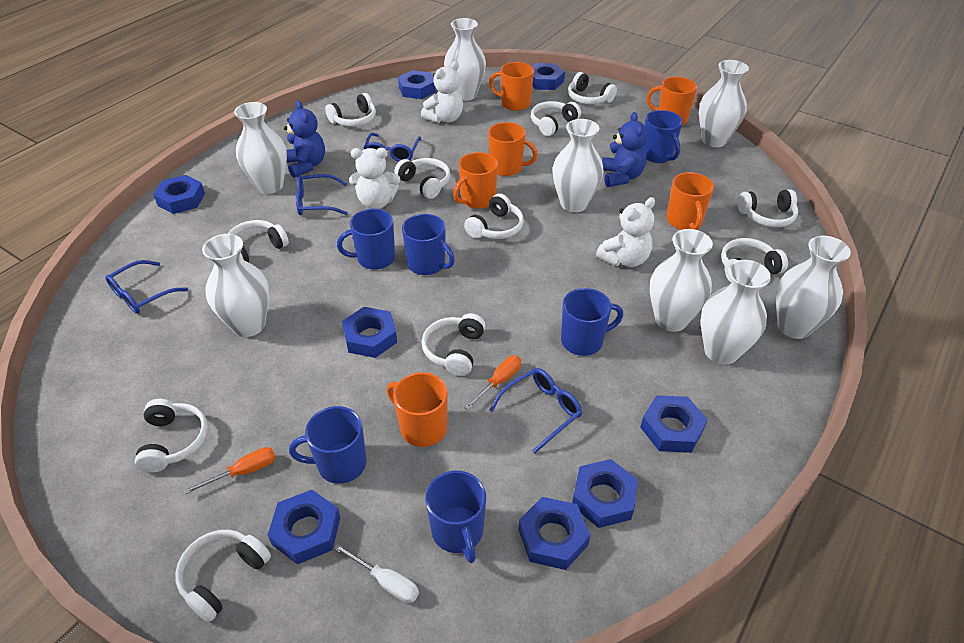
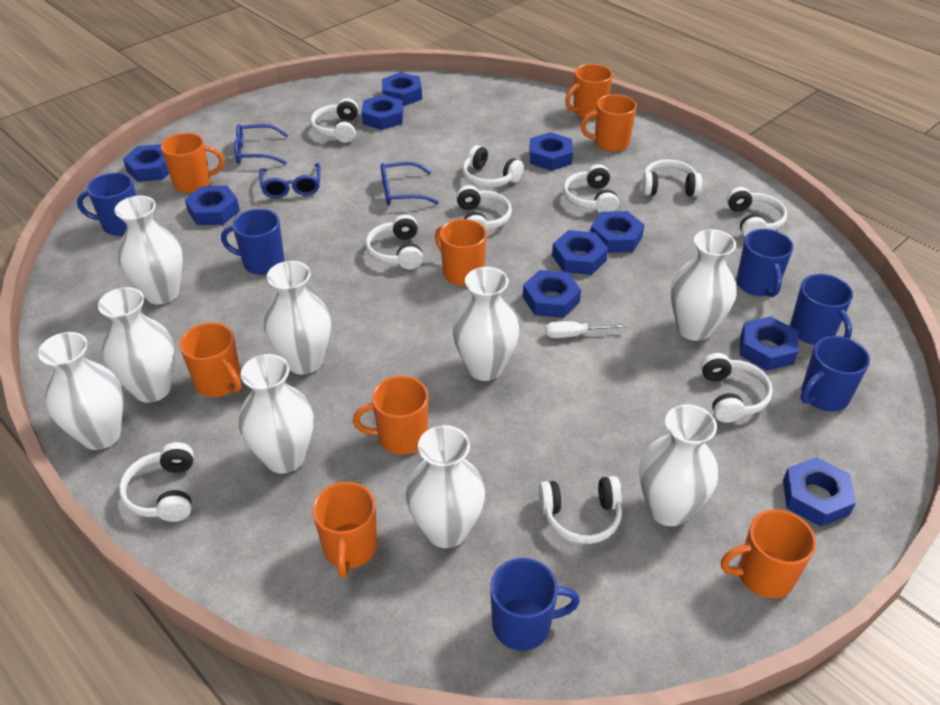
blue glasses: [105,260,188,314] [296,174,348,215] [364,133,421,162] [489,368,582,454] = 4 -> [234,124,288,164] [259,163,320,198] [381,162,439,205] = 3
blue nut: [153,175,205,214] [268,490,340,564] [342,307,397,358] [398,70,436,99] [518,497,591,570] [532,63,565,90] [572,459,638,528] [640,395,708,453] = 8 -> [123,144,169,182] [185,186,240,225] [362,94,403,130] [382,73,422,106] [523,270,581,318] [529,132,573,171] [552,230,608,275] [590,211,644,253] [740,317,799,371] [783,457,856,527] = 10
blue teddy bear: [284,101,325,178] [602,112,648,187] = 2 -> none = 0
orange mug: [387,372,448,447] [453,152,498,209] [488,122,538,176] [489,62,534,111] [646,77,697,125] [666,172,714,230] = 6 -> [161,133,224,193] [180,323,241,397] [312,482,377,578] [353,376,428,455] [435,219,487,286] [565,64,613,119] [581,94,637,152] [721,509,816,598] = 8
orange screwdriver: [184,447,276,494] [464,356,521,410] = 2 -> none = 0
white headphones: [135,399,208,473] [175,530,271,622] [228,220,289,262] [325,93,376,127] [395,158,450,199] [422,313,485,376] [464,193,524,239] [531,101,581,136] [568,72,617,104] [721,238,788,282] [738,189,798,227] = 11 -> [119,442,194,522] [310,98,358,143] [365,214,423,269] [456,185,512,231] [463,145,524,188] [539,476,622,544] [563,164,619,213] [642,159,702,197] [701,353,773,423] [726,187,787,237] = 10
white teddy bear: [349,148,400,209] [421,61,463,123] [596,197,655,267] = 3 -> none = 0
white vase: [202,234,269,337] [234,102,287,194] [444,18,486,101] [552,119,604,212] [650,229,713,332] [699,60,749,147] [700,260,771,365] [776,236,851,339] = 8 -> [38,332,124,450] [98,287,175,403] [114,196,183,305] [239,354,313,474] [264,261,331,374] [406,425,485,548] [452,267,520,381] [639,404,718,526] [671,229,736,341] = 9

